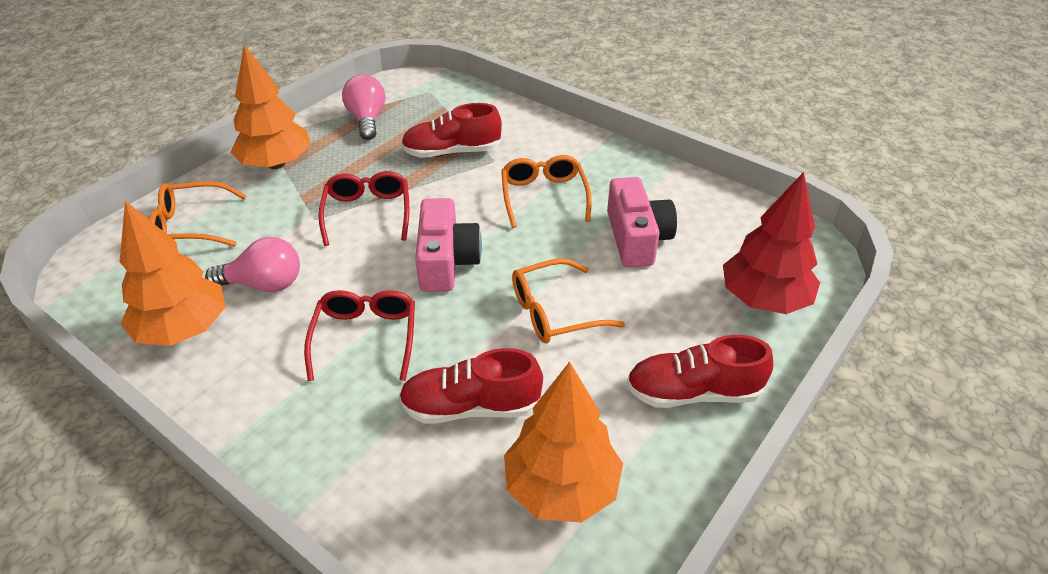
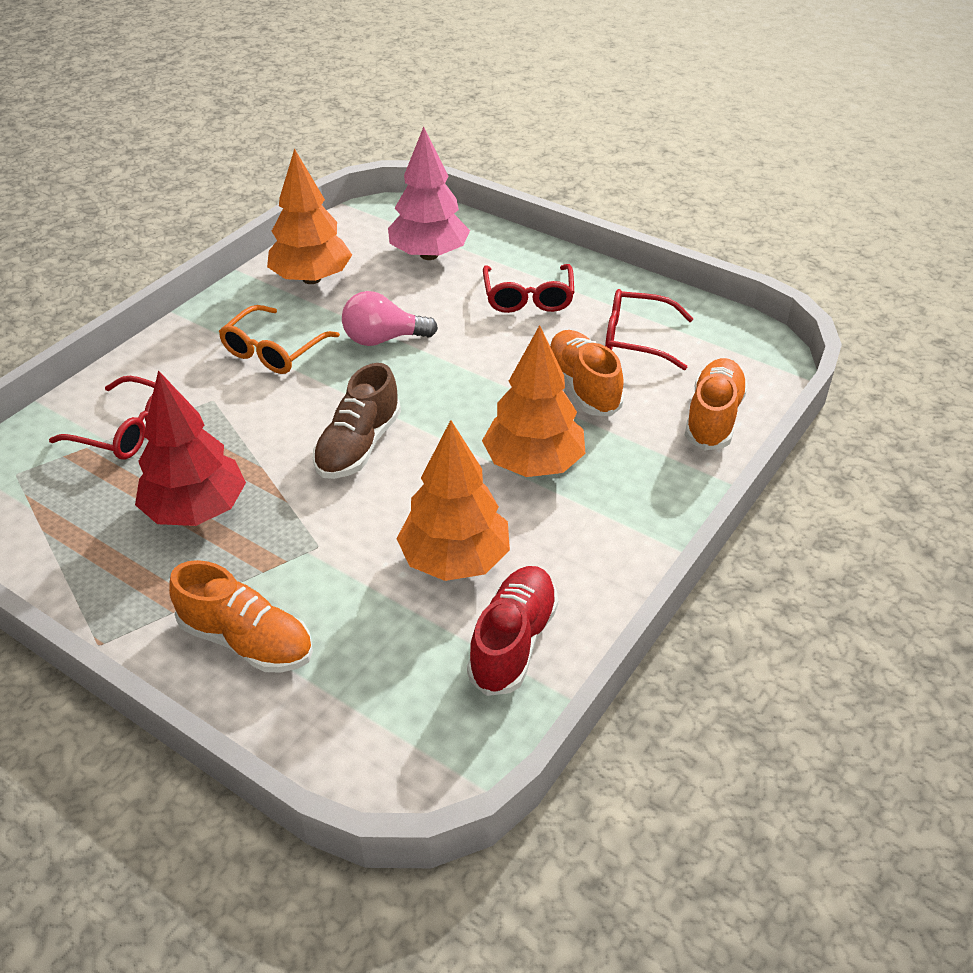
brown shoe: none = 0 -> [313,363,401,479] = 1
orange glasses: [149,181,247,247] [501,155,592,228] [512,258,625,343] = 3 -> [219,305,340,374] = 1
orange shoe: none = 0 -> [169,560,313,672] [550,330,624,416] [685,358,748,450] = 3
pink camera: [415,198,482,292] [607,177,677,267] = 2 -> none = 0
pink light bulb: [205,237,300,292] [342,74,385,140] = 2 -> [342,291,438,346] = 1
pink tree: none = 0 -> [388,127,470,260] = 1
red glasses: [304,290,415,381] [318,171,409,246] = 2 -> [49,376,155,459] [483,264,574,313] [605,289,694,370] = 3
red shoe: [399,348,543,424] [401,103,502,158] [626,335,773,408] = 3 -> [467,566,558,696] = 1

